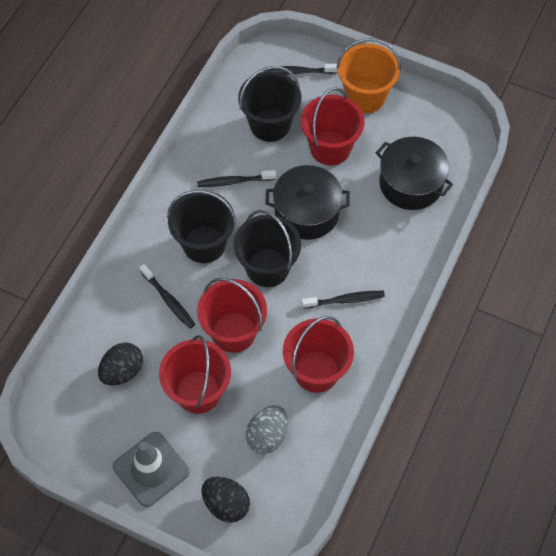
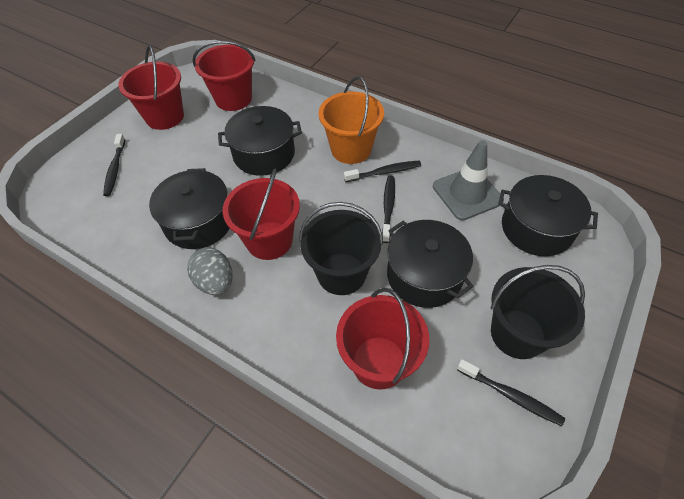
black bucket: [167,190,236,263] [233,210,301,287] [238,66,301,142] = 3 -> [299,202,383,295] [491,265,585,359] = 2
black egg: [98,342,143,386] [201,477,250,523] = 2 -> none = 0
black pot: [265,165,350,240] [376,137,453,210] = 2 -> [149,168,230,249] [218,106,302,176] [387,220,474,308] [498,175,598,256] = 4

